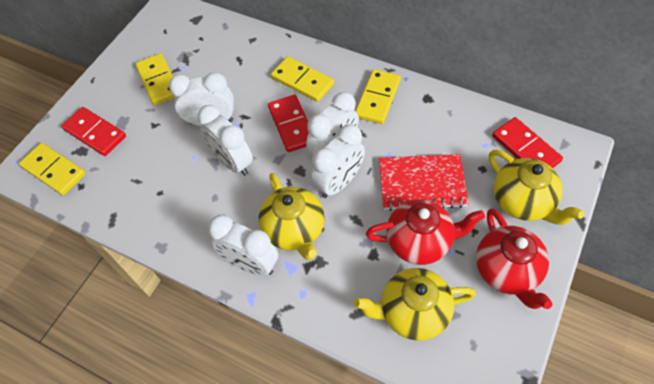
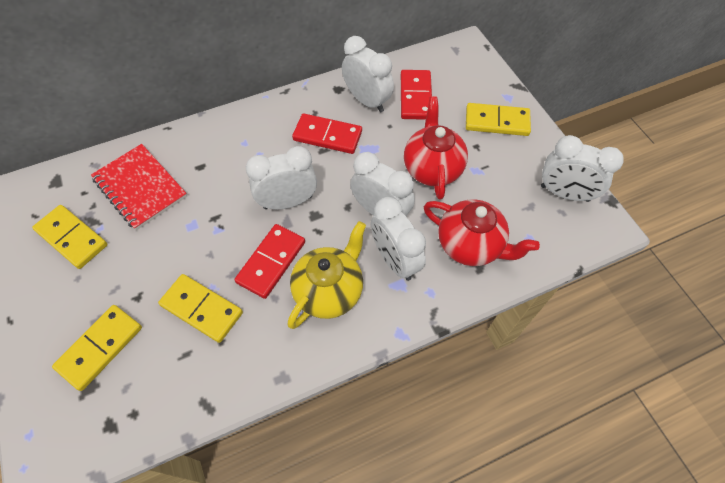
yellow teapot: [259,173,325,260] [354,268,476,341] [489,150,584,225] = 3 -> [288,221,366,329] = 1

